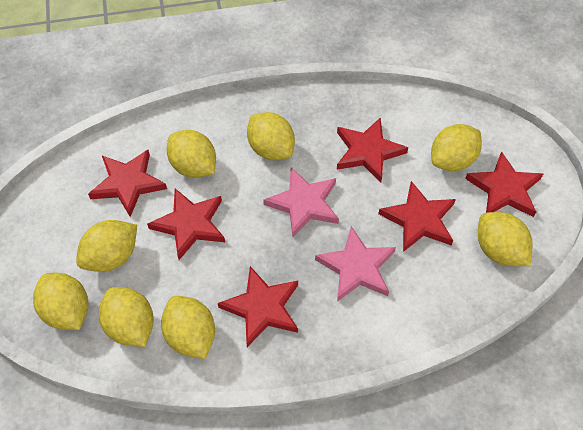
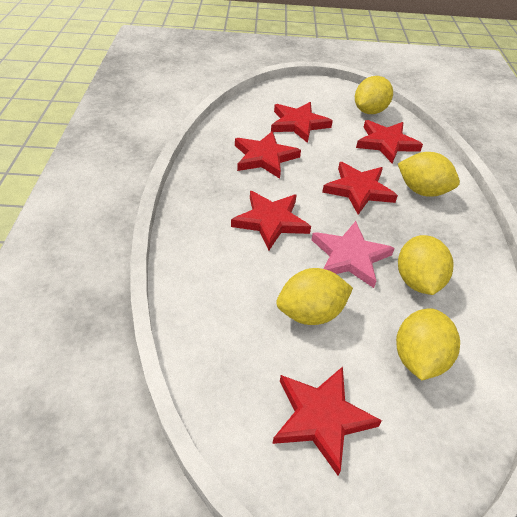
pink star: [263,168,339,237] [315,226,396,301] = 2 -> [312,221,395,288] = 1
yellow lemon: [33,273,88,330] [76,220,137,272] [99,287,154,347] [161,296,215,359] [167,130,216,178] [247,112,295,160] [431,124,482,171] [478,212,533,266] = 8 -> [276,268,353,325] [355,76,393,114] [396,308,460,380] [398,152,460,197] [398,235,453,295] = 5

